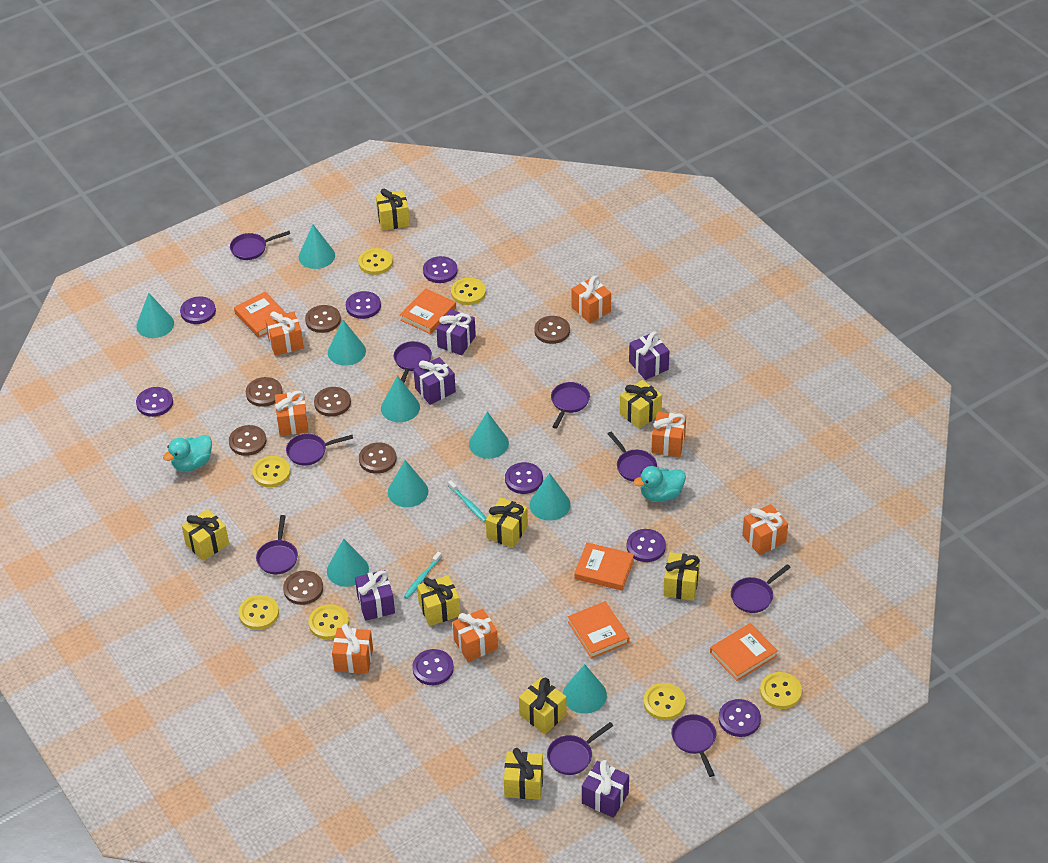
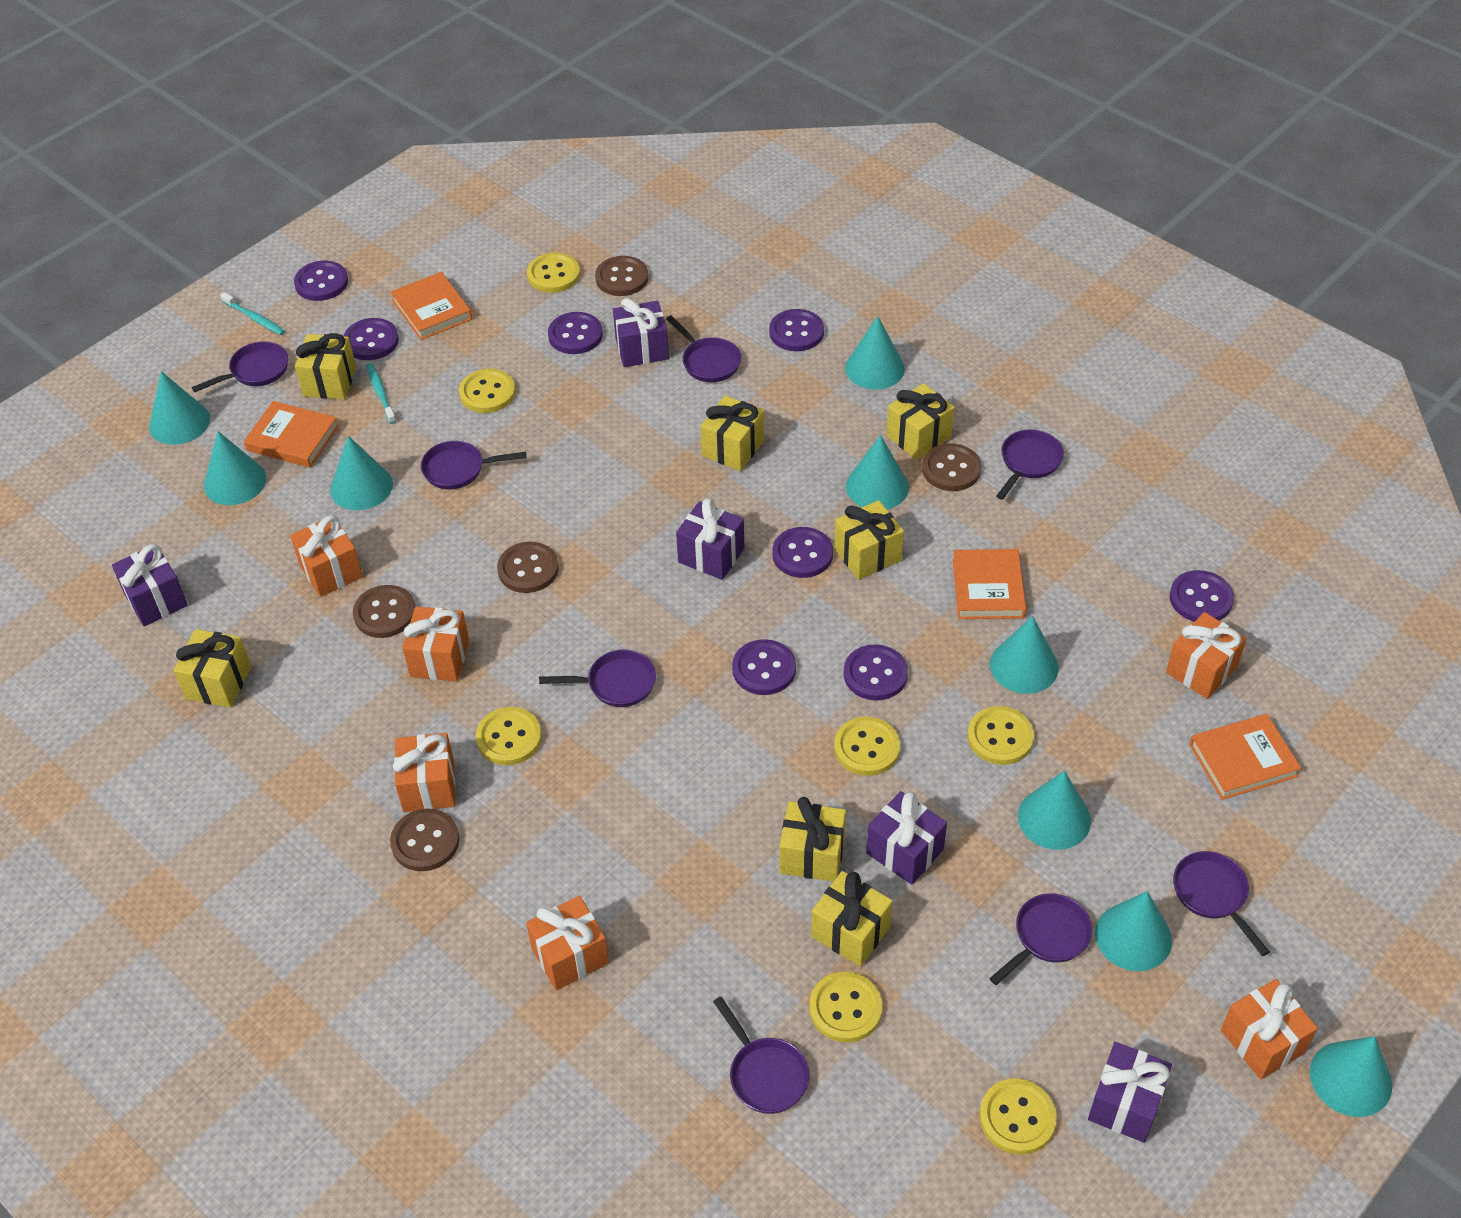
brown button: [229,425,266,456] [246,377,283,407] [283,570,323,605] [305,305,341,333] [314,387,351,417] [359,442,397,474] [534,316,570,344] = 7 -> [353,585,416,638] [390,809,459,871] [497,542,559,593] [595,256,649,296] [922,444,981,491] = 5
orange book: [234,292,286,338] [400,288,456,334] [568,601,629,659] [574,542,634,591] [710,623,778,681] = 5 -> [244,401,339,468] [390,272,472,340] [953,549,1026,619] [1189,714,1301,800] = 4
orange gift: [265,311,304,356] [275,390,309,436] [332,624,373,674] [453,609,498,662] [572,276,611,323] [652,412,686,457] [742,504,788,555] = 7 -> [290,516,363,597] [393,733,456,812] [403,607,469,682] [526,896,609,991] [1166,612,1247,699] [1221,979,1318,1080] = 6
purple pan: [230,231,290,260] [256,515,298,574] [286,434,353,466] [394,341,432,383] [547,722,613,775] [551,382,590,429] [608,432,657,482] [671,714,716,777] [731,564,791,613] = 9 -> [192,341,288,392] [421,441,526,489] [539,650,656,707] [666,315,741,382] [713,996,810,1114] [989,893,1092,985] [996,429,1064,500] [1173,851,1270,956] = 8
turquoise duck: [163,435,212,471] [633,466,686,502] = 2 -> none = 0
yellow gift: [182,509,229,561] [376,189,410,231] [417,575,461,626] [486,498,528,548] [504,748,543,800] [519,677,567,734] [620,380,662,429] [663,552,700,601] = 8 -> [173,629,251,708] [295,333,356,399] [701,395,764,471] [780,797,846,882] [811,871,893,967] [834,500,904,580] [886,383,955,460] = 7

